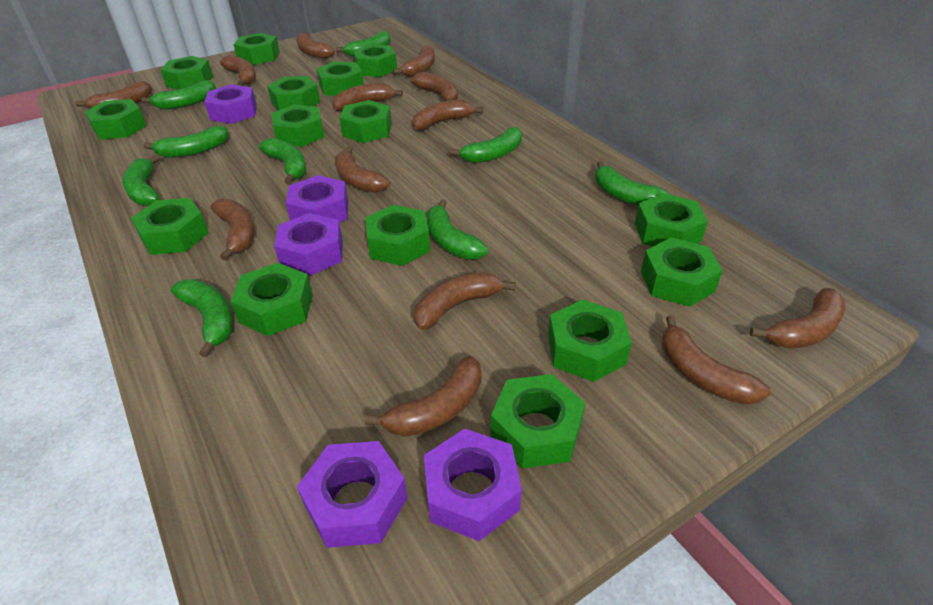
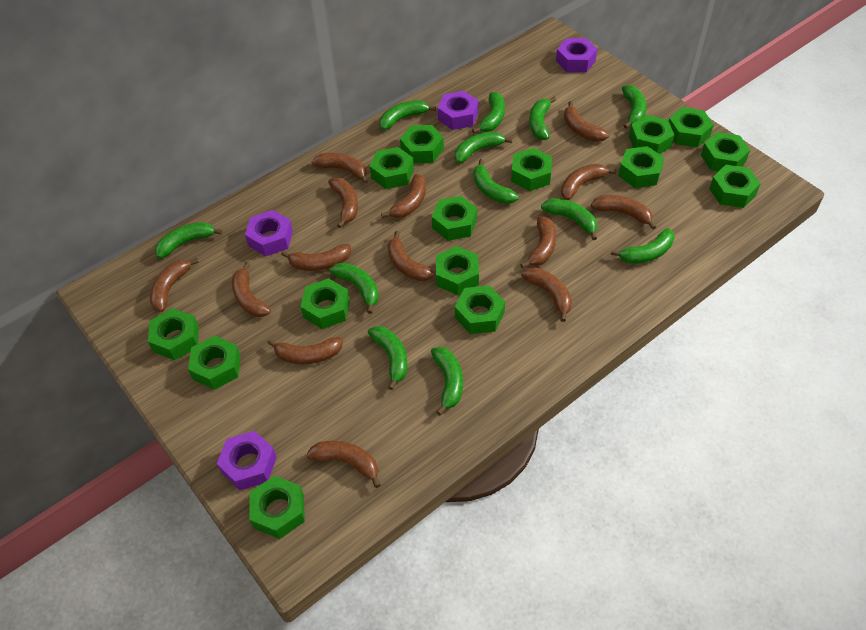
brown banana: [75,81,152,109] [211,198,255,261] [220,55,256,86] [297,32,335,59] [332,83,403,111] [335,147,390,193] [365,356,481,437] [393,45,435,77] [411,72,458,101] [412,100,483,131] [414,272,516,330] [662,315,771,405] [750,288,846,349] = 13 -> [150,258,199,312] [232,262,271,317] [268,337,343,364] [281,244,351,271] [306,440,381,488] [312,153,368,184] [328,177,358,228] [381,174,426,218] [387,231,434,281] [520,216,556,268] [521,267,572,322] [561,164,616,200] [564,101,609,142] [591,195,656,230] = 14
green banana: [122,155,160,206] [141,80,216,110] [143,126,228,158] [171,279,233,357] [259,138,306,184] [336,31,391,57] [427,199,488,259] [450,127,522,163] [595,161,670,206] = 9 -> [155,222,222,258] [329,263,379,314] [368,326,408,390] [379,100,436,130] [431,347,463,415] [455,132,512,163] [472,92,505,133] [473,159,519,204] [529,97,556,140] [541,198,597,240] [611,228,674,264] [622,85,647,128] = 12
purple nut: [204,84,257,124] [274,213,343,276] [286,175,348,222] [297,441,407,548] [424,429,522,541] = 5 -> [217,431,277,490] [245,210,293,256] [438,91,478,130] [556,38,597,72] = 4

